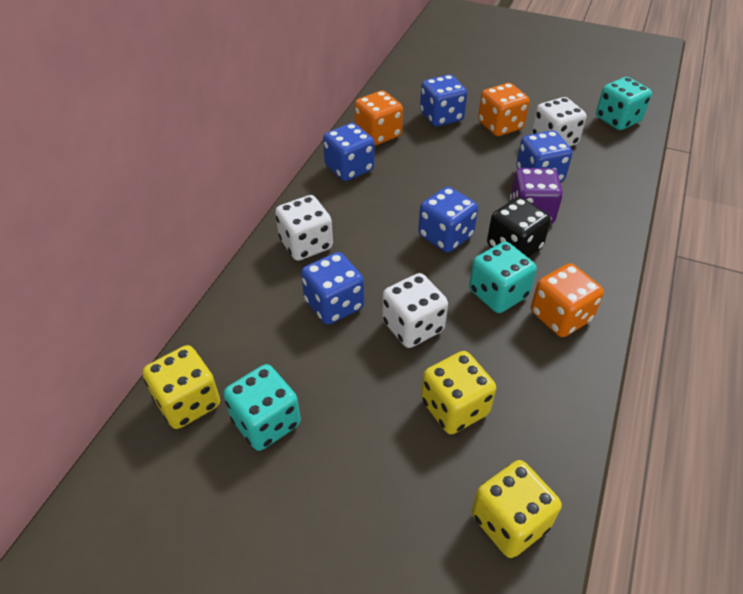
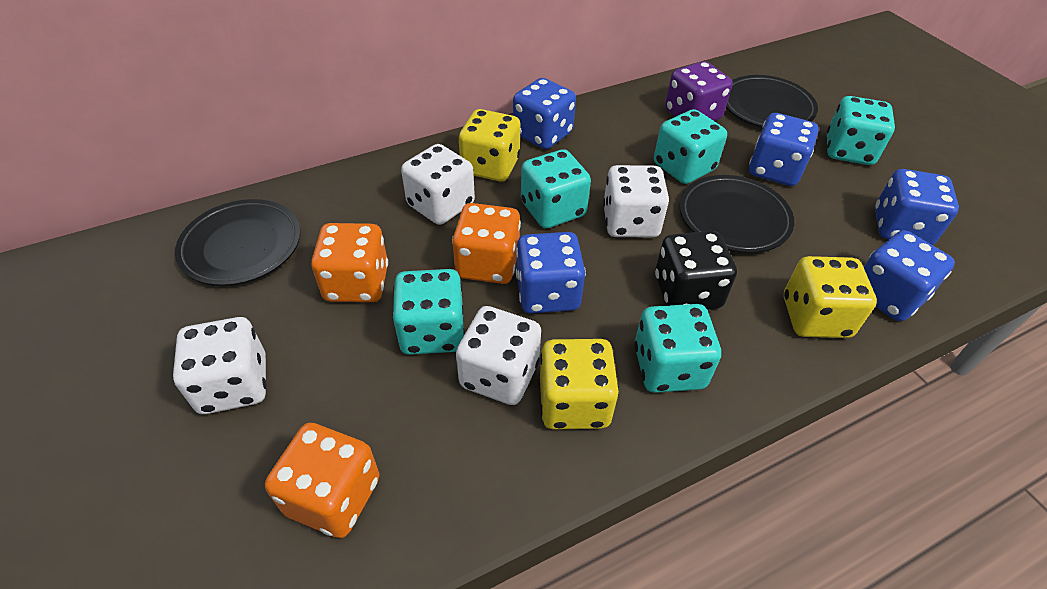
black plate: none = 0 -> [175,199,301,286] [679,175,794,253] [726,75,818,127] = 3
turquoise dice: [223,364,301,451] [469,241,537,313] [596,77,652,130] = 3 -> [392,269,465,355] [521,149,591,228] [634,304,721,393] [654,109,727,184] [827,96,895,165] = 5
white dice: [275,195,333,261] [382,273,448,348] [531,97,586,146] = 3 -> [173,317,267,414] [401,144,475,225] [456,306,541,405] [603,165,669,238] = 4

